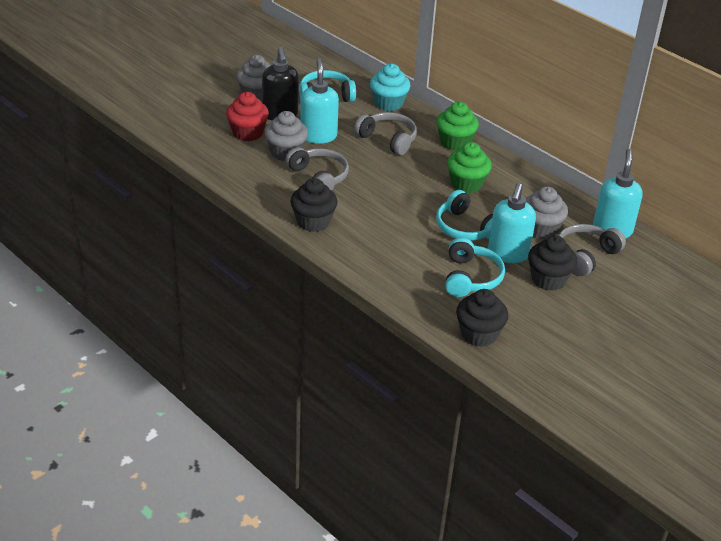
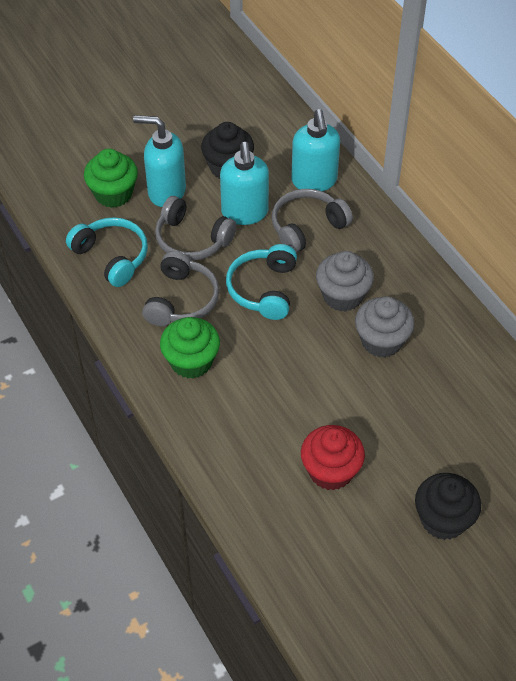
black cupcake: [290,178,338,232] [456,289,509,347] [528,235,577,291] = 3 -> [201,122,254,179] [415,473,481,540] = 2
black soap dispenser: [262,47,299,120] = 1 -> none = 0
grey cupcake: [236,55,270,102] [265,111,308,161] [526,186,568,240] = 3 -> [316,251,374,312] [355,296,414,358] = 2
turquoise cupcake: [370,64,411,111] = 1 -> none = 0
turquoise headphones: [300,70,356,102] [436,190,493,241] [445,237,505,297] = 3 -> [66,217,148,287] [226,244,297,320] = 2

